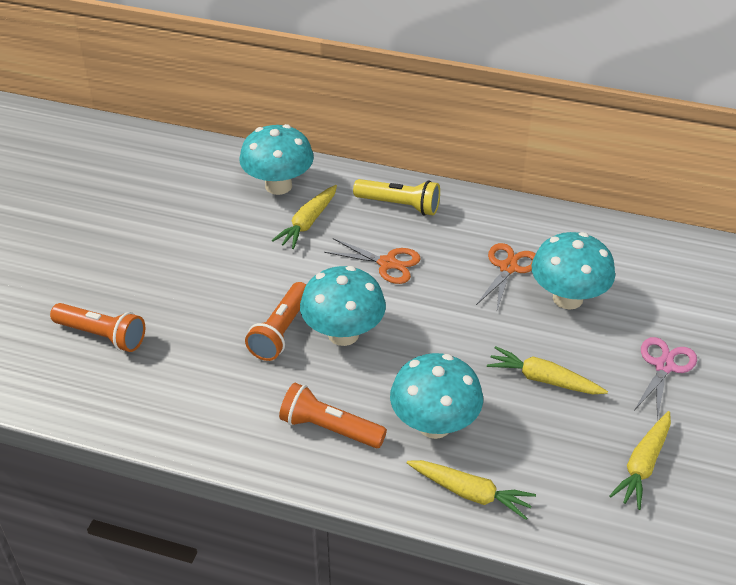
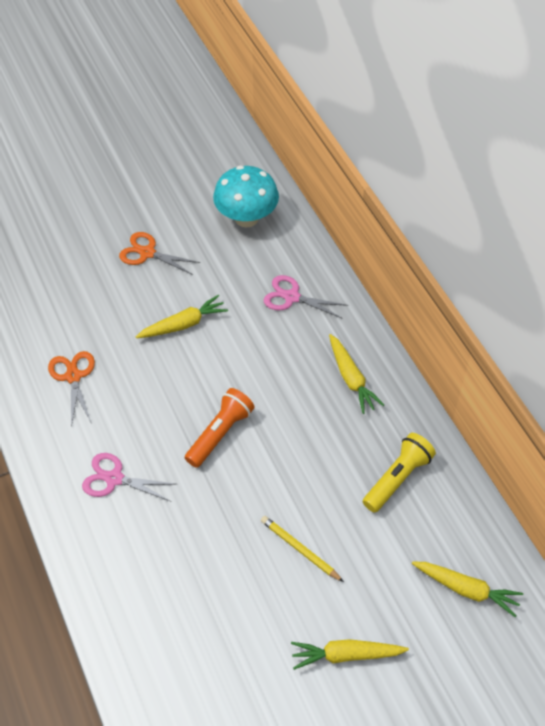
orange flashlight: [50,303,145,352] [245,282,306,361] [279,383,387,448] = 3 -> [185,388,255,468] = 1
pink scissors: [635,337,697,420] = 1 -> [82,453,176,501] [264,275,348,319] = 2
turquoise mushroom: [240,124,314,195] [300,266,386,346] [390,353,483,439] [532,232,615,310] = 4 -> [213,166,279,227] = 1
yellow pencil: none = 0 -> [261,516,344,582] = 1

